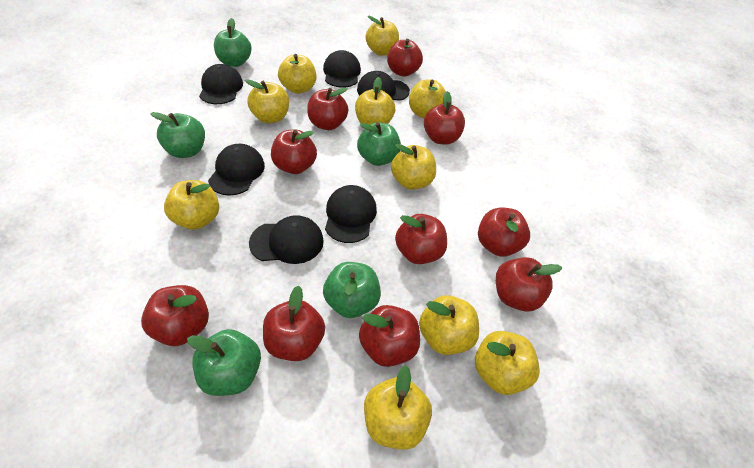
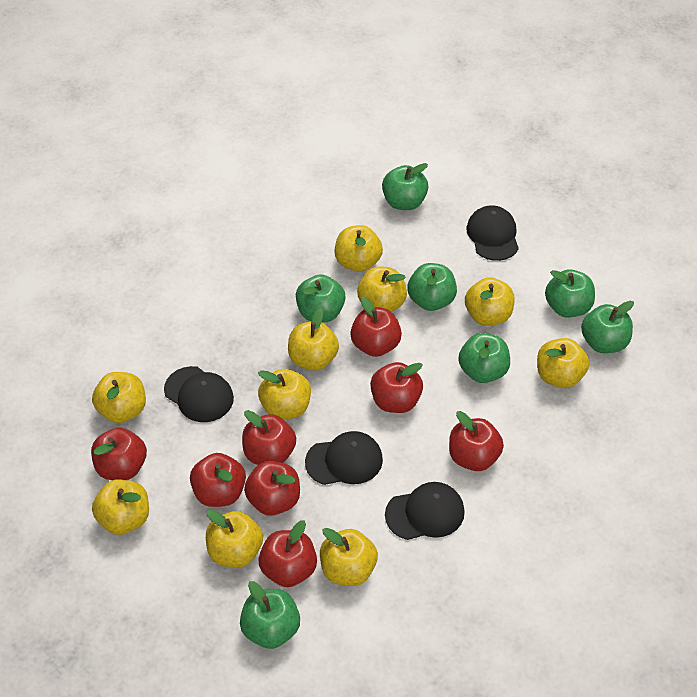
black cap: [199,64,243,104] [208,144,265,196] [249,215,324,264] [323,50,361,88] [325,185,377,243] [357,71,410,101] = 6 -> [164,366,234,422] [305,431,383,485] [385,482,465,540] [466,205,519,261] = 4
green apple: [150,112,205,158] [187,329,261,396] [214,18,251,67] [323,262,381,318] [357,122,401,166] = 5 -> [240,581,300,649] [296,274,345,323] [382,163,428,210] [407,263,457,311] [458,333,510,383] [545,269,595,318] [581,301,634,353] = 7
red apple: [141,285,209,346] [263,286,325,361] [271,129,317,174] [307,87,348,130] [359,305,420,367] [387,39,423,77] [395,214,447,264] [424,91,465,144] [478,207,530,257] [496,257,562,312] = 10 -> [91,427,147,480] [190,453,246,507] [242,410,296,465] [244,461,300,516] [258,520,317,587] [350,296,402,357] [370,362,423,413] [449,411,504,471] = 8

